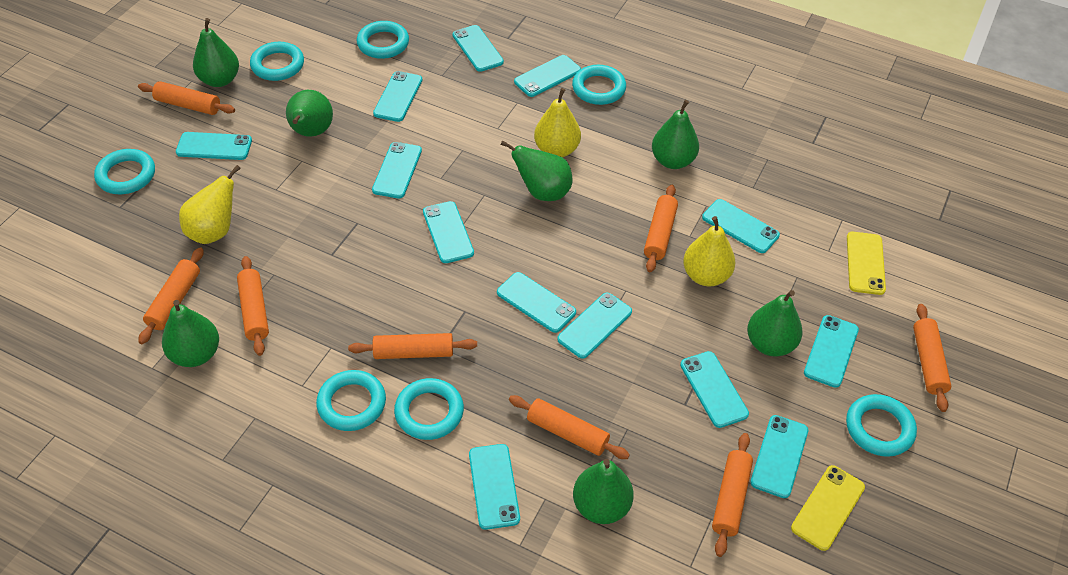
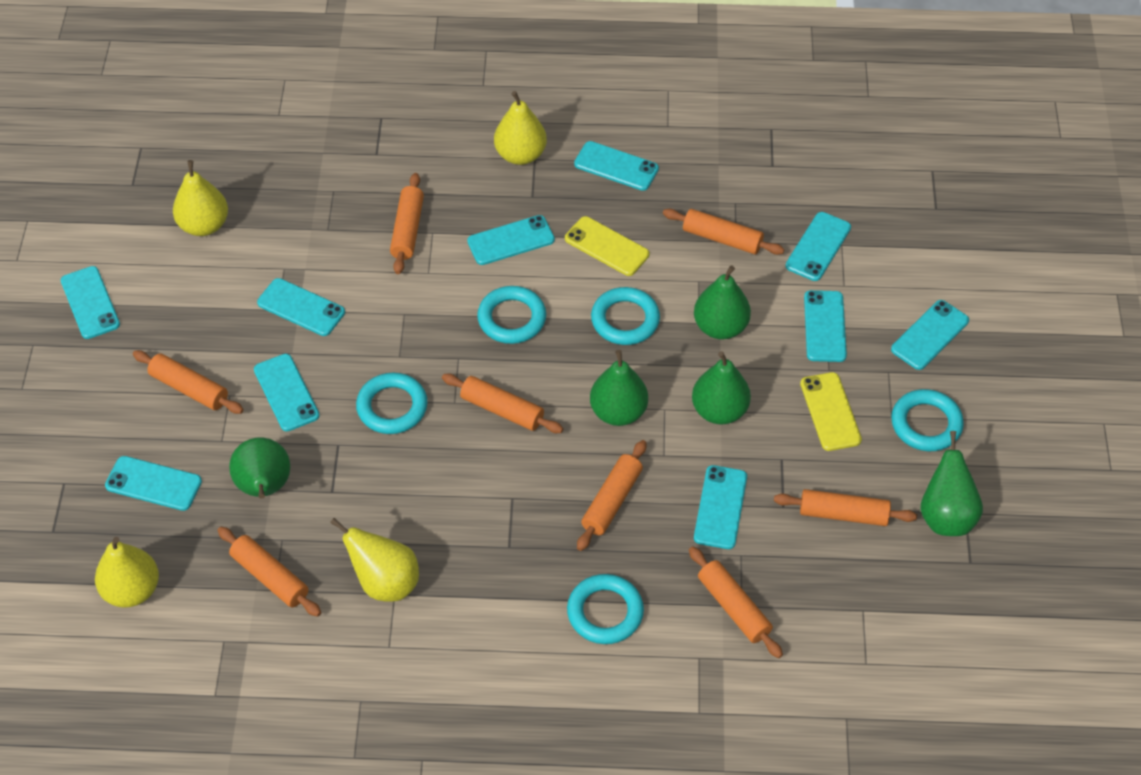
green pear: [162,300,219,367] [193,18,239,87] [286,90,333,137] [501,140,573,201] [573,459,634,524] [652,100,699,169] [747,290,803,357] = 7 -> [229,438,290,499] [590,350,648,426] [692,351,751,424] [694,266,751,339] [920,431,983,536] = 5
turquoise phone: [176,132,252,160] [372,142,422,198] [373,71,422,122] [423,201,474,263] [452,25,504,72] [469,444,520,530] [497,272,576,333] [514,55,581,97] [557,293,632,359] [680,351,749,428] [702,199,780,253] [750,415,808,498] [804,315,859,388] = 13 -> [61,266,120,339] [105,456,202,511] [254,354,320,431] [257,278,345,336] [467,215,555,265] [574,141,659,191] [694,465,747,549] [786,212,851,281] [804,290,847,362] [891,300,969,370] = 10
turquoise ring: [94,149,155,194] [250,42,304,81] [316,370,386,431] [356,21,409,59] [394,378,464,440] [572,65,626,105] [846,394,917,457] = 7 -> [356,373,428,434] [477,286,546,344] [567,574,644,644] [591,287,660,345] [891,389,964,451] = 5
yellow pear: [179,165,241,244] [534,88,581,157] [683,216,735,286] = 3 -> [95,537,159,608] [173,160,228,236] [330,518,419,602] [494,91,547,165] = 4

